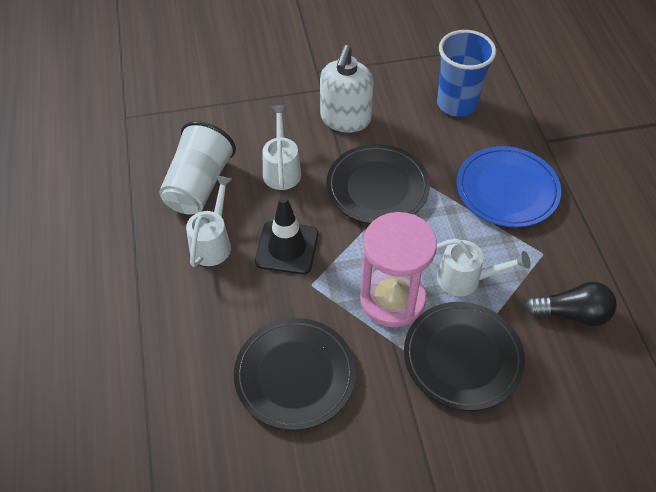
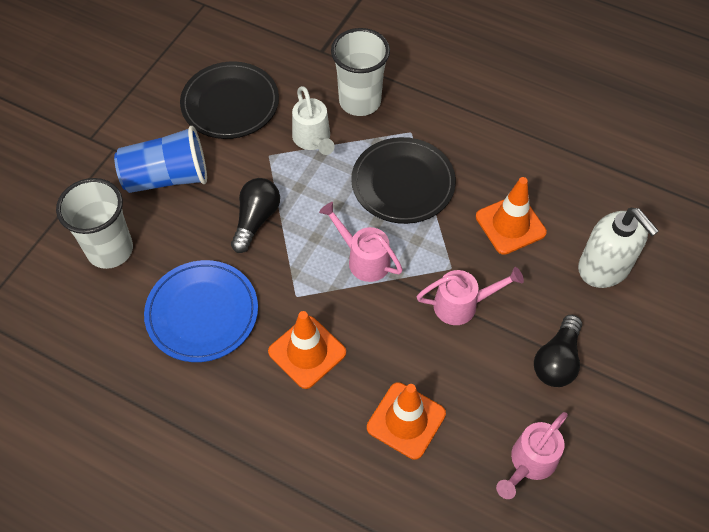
black light bulb: [524,282,617,326] = 1 -> [231,178,280,253] [534,315,582,387] = 2
black plate: [234,318,356,430] [327,144,430,224] [404,302,525,411] = 3 -> [180,62,279,139] [351,137,456,224] = 2
black traffic cone: [255,196,318,274] = 1 -> none = 0
orange traffic cone: none = 0 -> [268,311,346,389] [367,382,446,460] [476,177,547,255] = 3
pink hourglass: [360,212,437,327] = 1 -> none = 0
pink watering can: none = 0 -> [319,202,403,282] [417,267,524,325] [496,412,568,499] = 3
white cup: [159,121,236,215] = 1 -> [56,178,133,269] [331,28,390,116] = 2
white watering can: [186,175,232,267] [263,105,301,190] [430,239,530,296] = 3 -> [292,86,335,155] = 1

